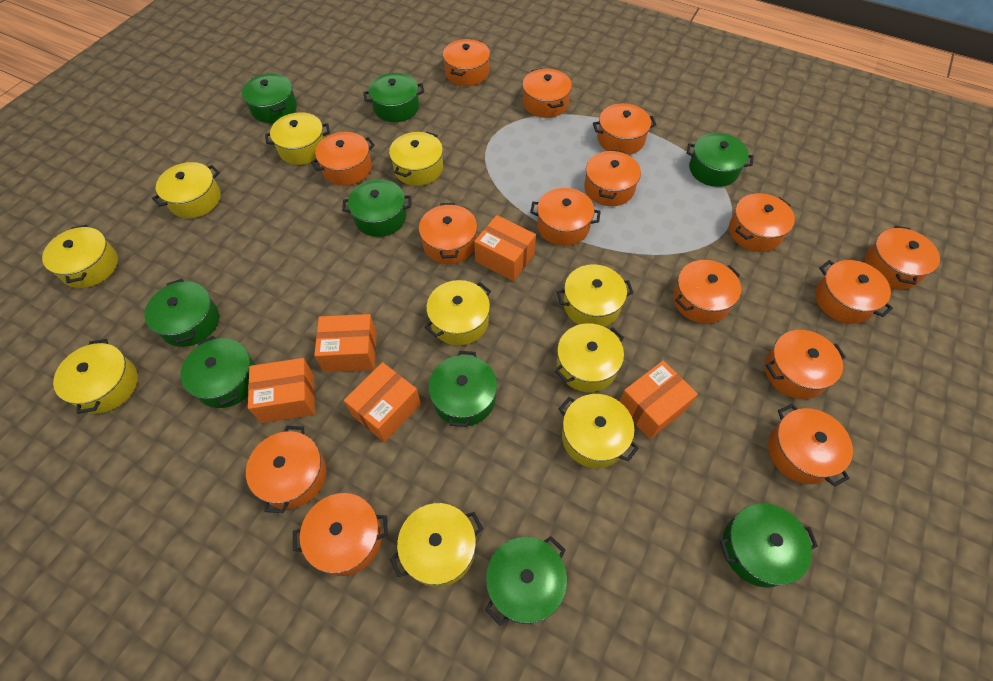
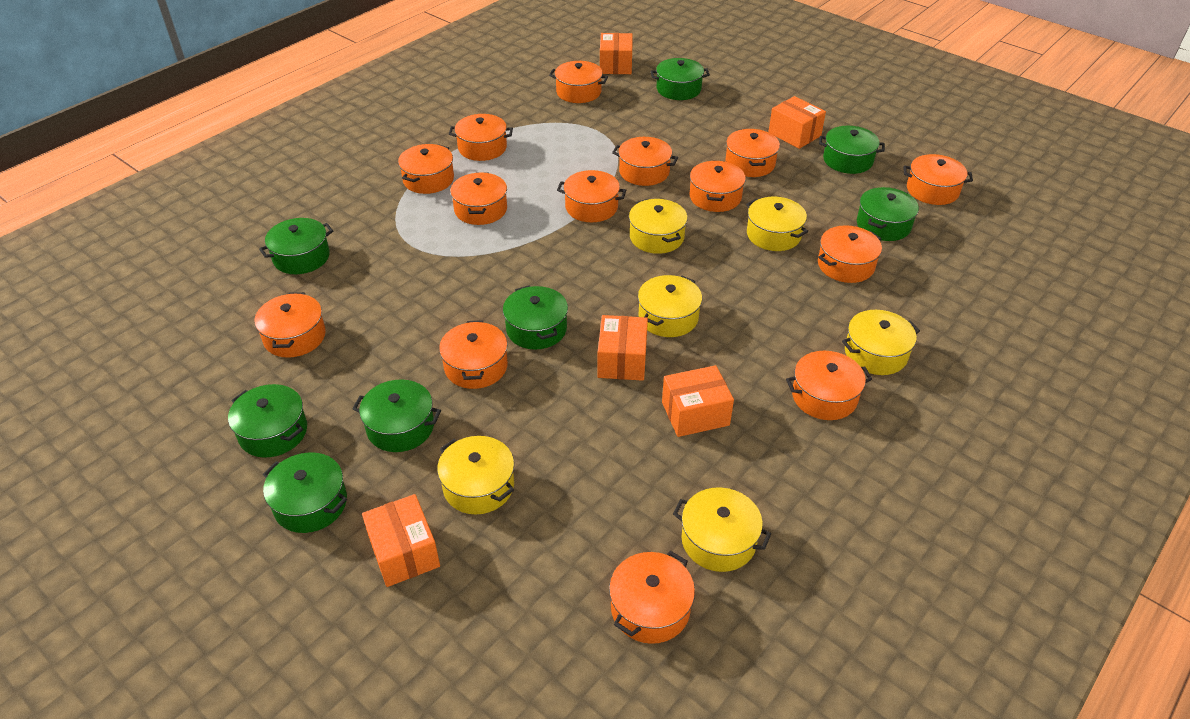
green pot: [144,279,219,347] [180,336,255,408] [242,73,297,123] [342,179,411,237] [363,73,424,122] [428,351,497,427] [485,536,567,626] [687,133,754,187] [720,503,818,587] = 9 -> [228,384,307,458] [259,218,333,274] [263,452,347,533] [353,379,441,452] [503,285,568,350] [651,58,710,100] [819,126,885,174] [857,187,919,241] = 8
orange pot: [246,426,326,513] [293,493,388,576] [311,132,375,186] [419,203,477,264] [443,39,490,86] [522,68,572,118] [530,188,601,246] [584,150,641,206] [593,103,656,155] [673,260,741,324] [729,193,795,252] [765,330,846,399] [768,404,853,487] [815,260,893,324] [864,225,940,289] = 15 -> [254,292,326,358] [398,144,454,194] [439,320,508,389] [449,114,513,161] [450,172,507,225] [549,61,608,103] [557,170,626,222] [609,551,695,644] [612,137,678,186] [690,160,746,212] [725,129,780,177] [786,351,872,420] [818,225,882,283] [903,154,973,205] = 14
yellow pot: [42,225,118,288] [53,339,138,414] [152,162,221,218] [265,112,330,165] [389,131,443,186] [390,503,483,587] [425,280,491,346] [555,323,624,392] [557,264,633,327] [559,394,639,468] = 10 -> [437,436,514,514] [629,199,687,254] [638,275,702,337] [673,487,771,572] [746,197,808,251] [842,310,920,375] = 6

